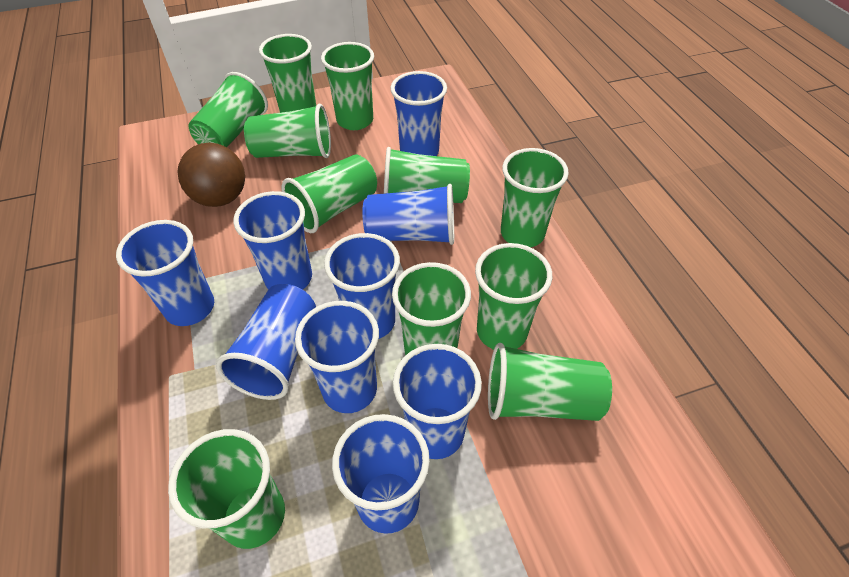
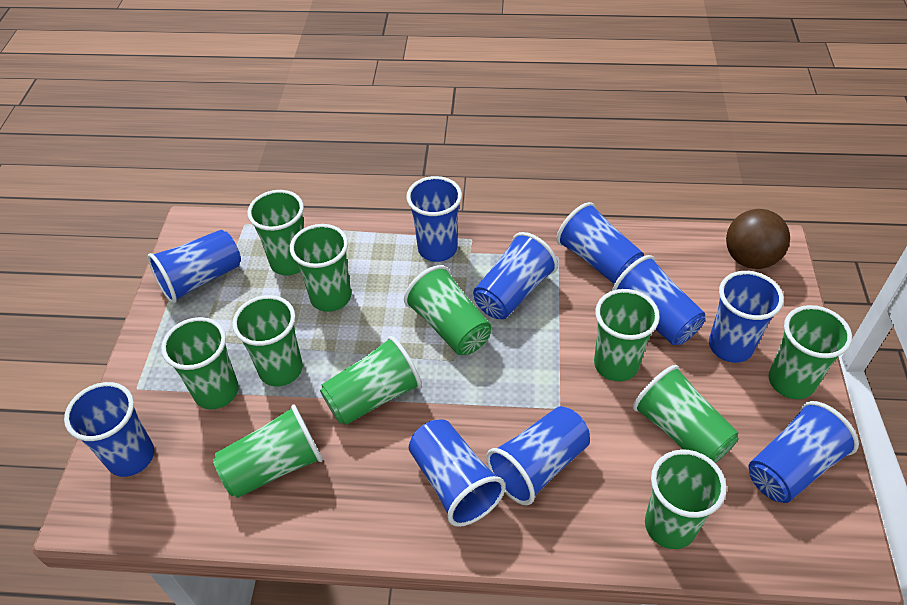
blue cup: [116,220,214,326] [216,284,316,400] [233,191,312,290] [295,301,379,413] [324,233,400,339] [332,414,430,534] [362,184,454,245] [390,71,447,156] [393,344,482,459] = 9 -> [64,382,154,477] [147,230,241,304] [406,176,462,262] [409,419,506,527] [473,232,558,319] [486,406,590,505] [556,202,644,284] [612,255,705,345] [709,271,784,363] [749,401,859,503] = 10

